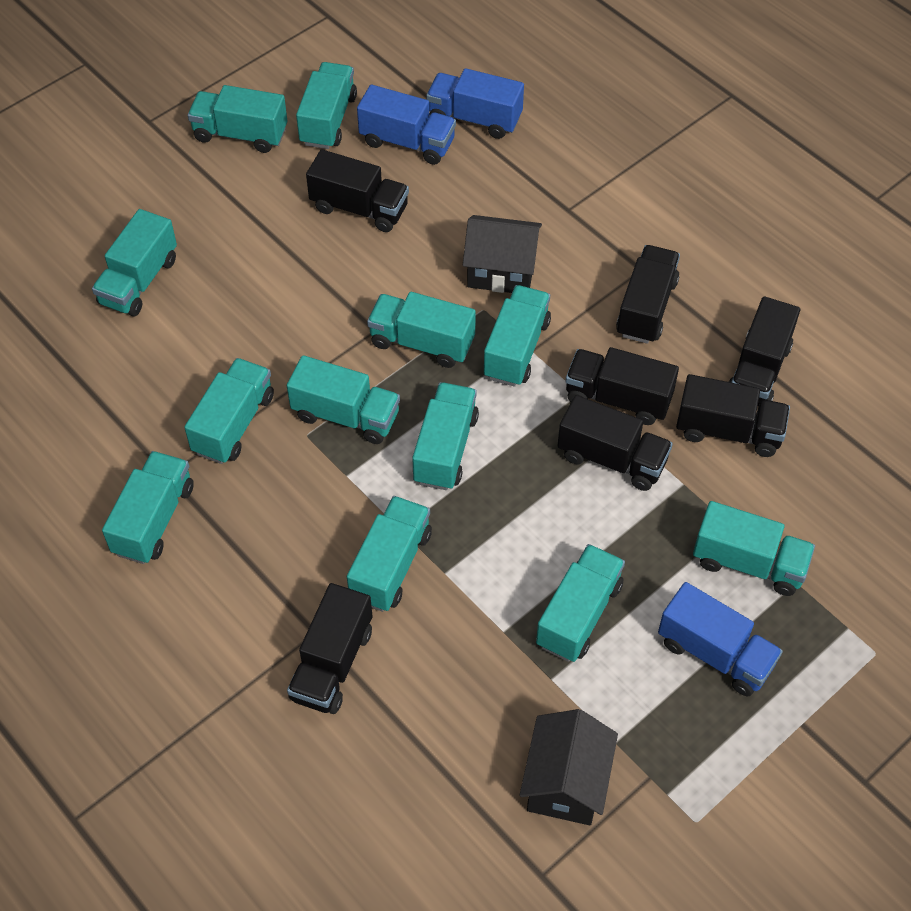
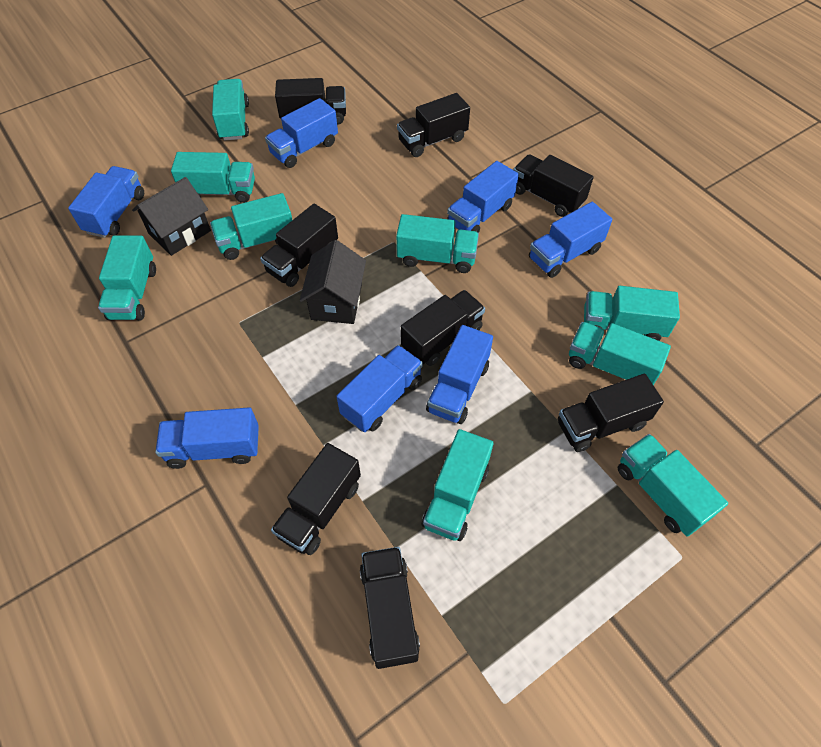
black truck: [287,583,372,714] [306,149,409,232] [557,395,673,491] [565,347,679,425] [616,245,680,344] [676,374,790,457] [728,296,800,406] = 7 -> [260,204,338,287] [271,443,361,555] [275,78,346,125] [360,547,420,669] [397,93,470,157] [401,290,485,366] [513,154,594,217] [558,374,664,452] = 8
blue truck: [357,85,456,165] [426,68,524,139] [658,582,783,696] = 3 -> [68,166,144,238] [155,407,259,469] [265,98,338,168] [336,345,423,432] [426,325,493,424] [447,161,519,233] [529,202,612,278] = 7
turquoise truck: [92,209,177,316] [102,451,194,564] [184,358,274,464] [188,85,287,153] [287,355,400,444] [296,62,357,149] [347,496,432,612] [367,292,476,368] [412,382,479,490] [484,285,551,387] [536,544,625,662] [693,501,815,596] = 12 -> [98,235,156,320] [171,152,255,203] [210,193,292,260] [212,79,249,141] [396,214,479,273] [422,429,493,541] [569,322,671,385] [584,286,680,341] [618,434,728,536] = 9

